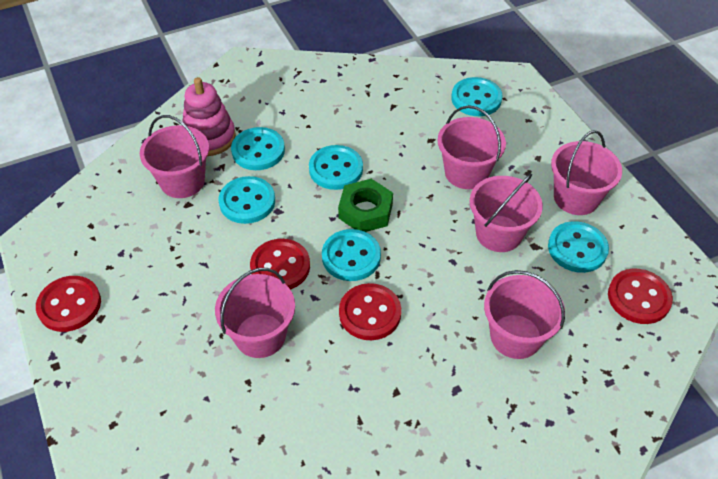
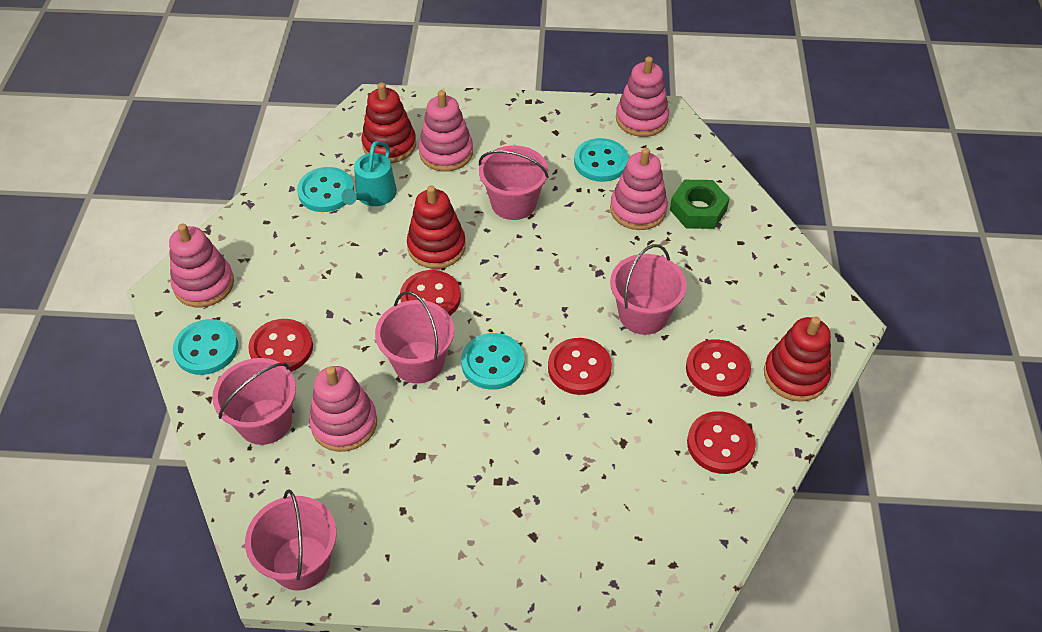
pink bucket: [140,115,209,198] [215,268,295,358] [438,105,506,189] [469,174,543,252] [484,270,565,359] [551,130,622,215] = 6 -> [212,358,296,445] [245,489,337,590] [375,291,454,384] [479,145,549,220] [610,244,687,335] = 5
pink stacking toy: [182,77,236,156] = 1 -> [169,224,234,307] [309,366,377,452] [419,90,473,171] [610,148,668,230] [616,57,669,137] = 5
red button: [36,276,101,332] [250,239,310,290] [339,283,401,340] [608,268,673,324] = 4 -> [248,319,313,372] [400,270,461,316] [548,338,612,395] [686,339,751,397] [687,411,756,474] = 5
red stacking toy: none = 0 -> [362,83,416,163] [407,185,466,269] [764,316,831,402] = 3
turquoise button: [219,176,275,224] [231,127,285,170] [309,145,363,190] [322,229,381,281] [451,77,503,116] [548,221,609,273] = 6 -> [173,319,238,375] [297,167,354,212] [461,333,524,390] [574,138,629,182] = 4
turquoise watering can: none = 0 -> [341,141,397,206] = 1

